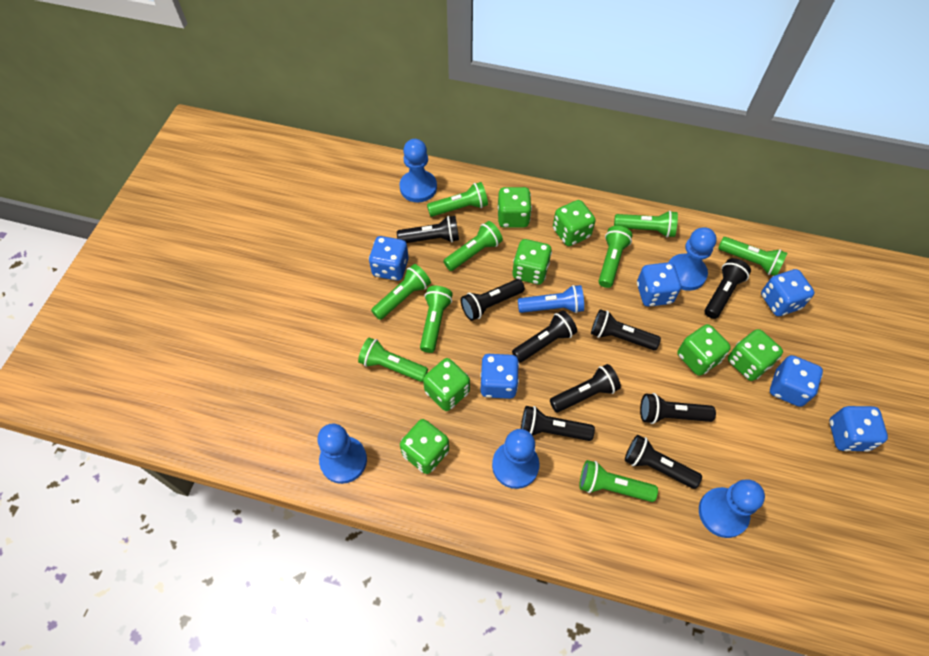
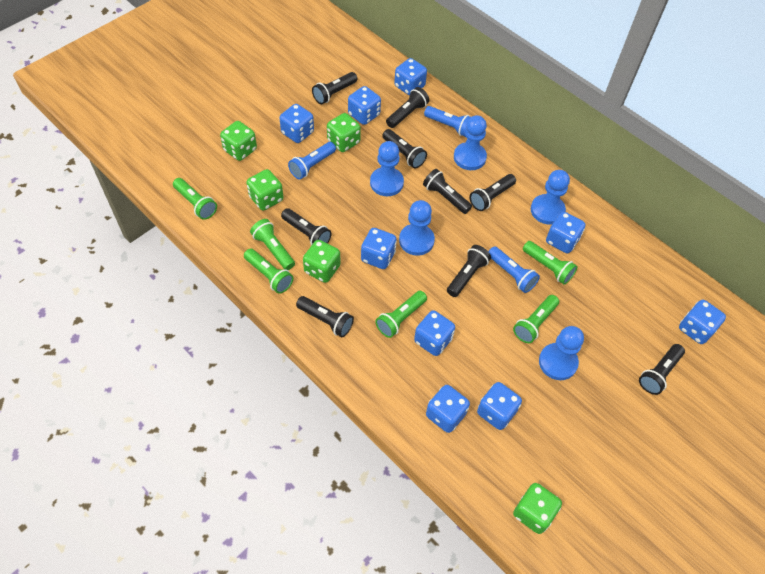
blue dice: [369,236,409,281] [480,354,519,399] [637,262,681,307] [761,269,814,316] [770,355,823,407] [829,406,888,452] = 6 -> [279,104,314,143] [348,86,381,125] [361,228,397,269] [394,58,427,96] [414,310,455,356] [426,385,470,433] [477,382,522,430] [546,212,586,253] [679,300,726,344] = 9
blue flashlight: [518,285,584,313] = 1 -> [288,142,336,180] [424,106,470,137] [488,246,540,293] = 3
green dice: [400,419,449,474] [423,358,470,411] [498,187,532,228] [513,239,552,284] [553,200,596,246] [677,324,731,376] [728,329,783,381] = 7 -> [220,121,257,161] [246,169,283,211] [303,240,341,283] [327,113,361,152] [513,483,562,534] = 5
green flashlight: [358,337,428,382] [371,264,431,320] [420,286,453,353] [427,182,488,217] [443,221,503,271] [579,460,658,502] [598,226,632,288] [614,211,678,237] [718,237,787,276] = 9 -> [173,178,217,220] [244,248,293,294] [250,219,295,270] [375,291,427,338] [513,295,559,343] [523,241,577,285] = 6

